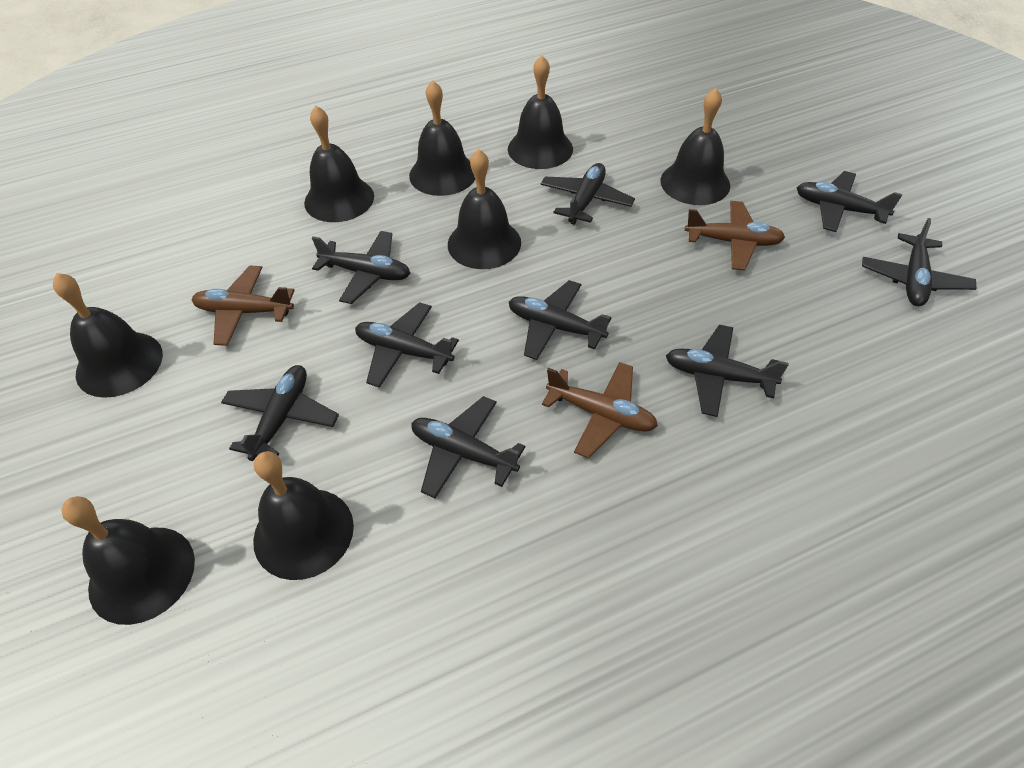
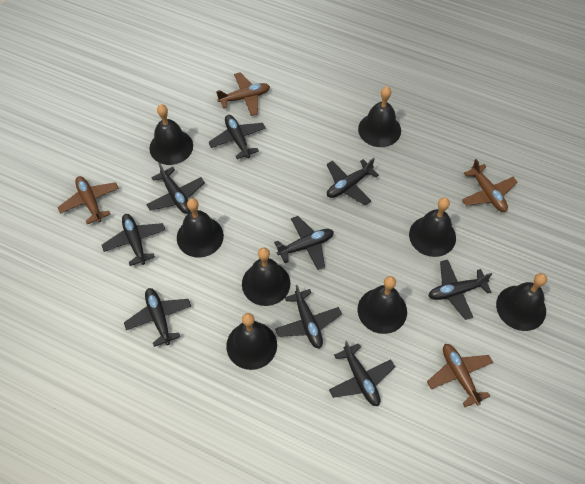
brown plane: [191,265,295,346] [542,362,658,458] [685,201,785,270] = 3 -> [58,176,119,224] [216,72,270,116] [427,344,493,407] [462,159,518,212] = 4

